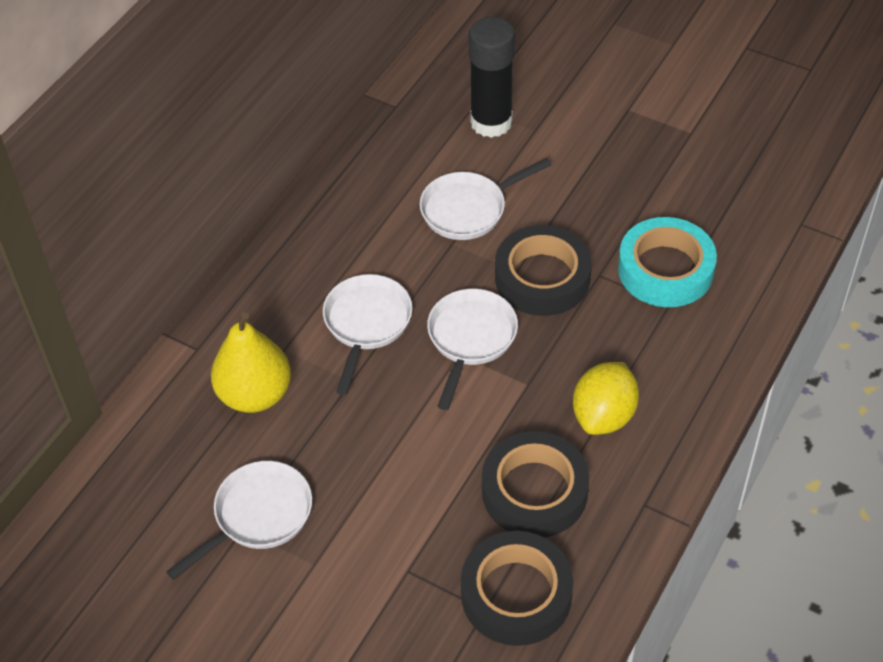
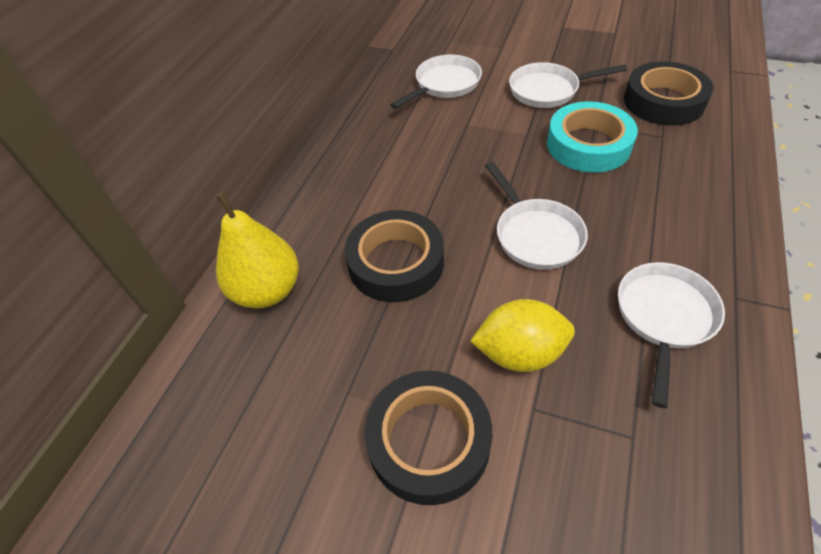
black glue stick: [469,17,515,138] = 1 -> none = 0

